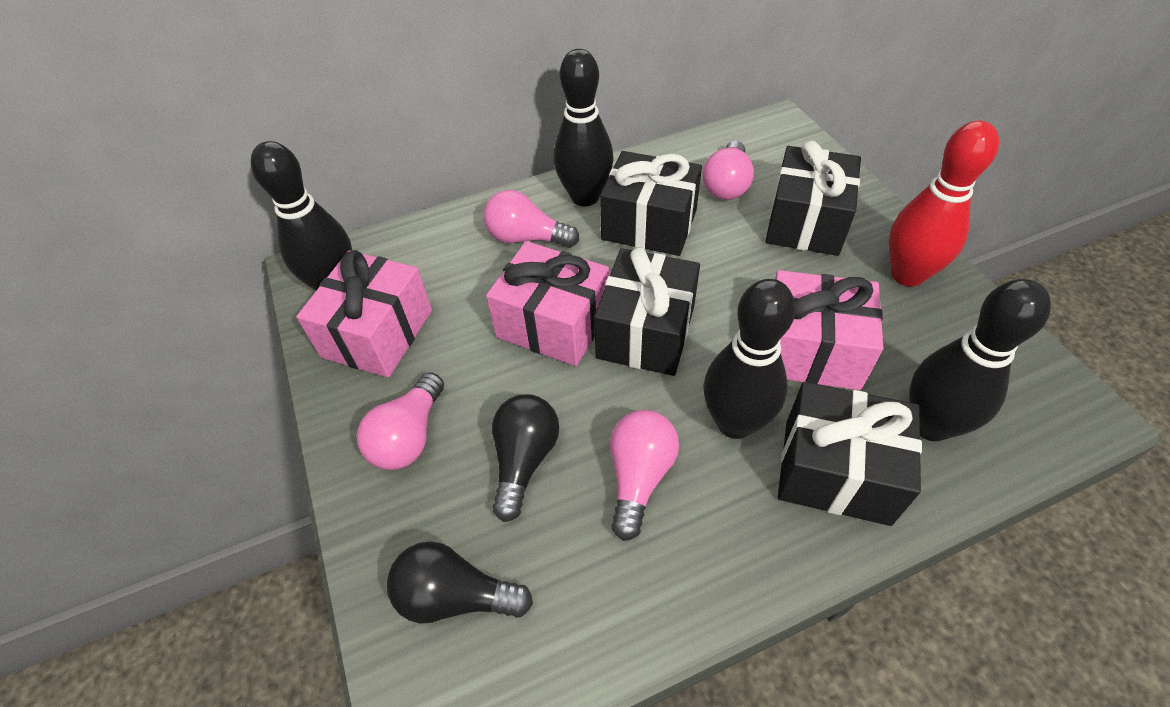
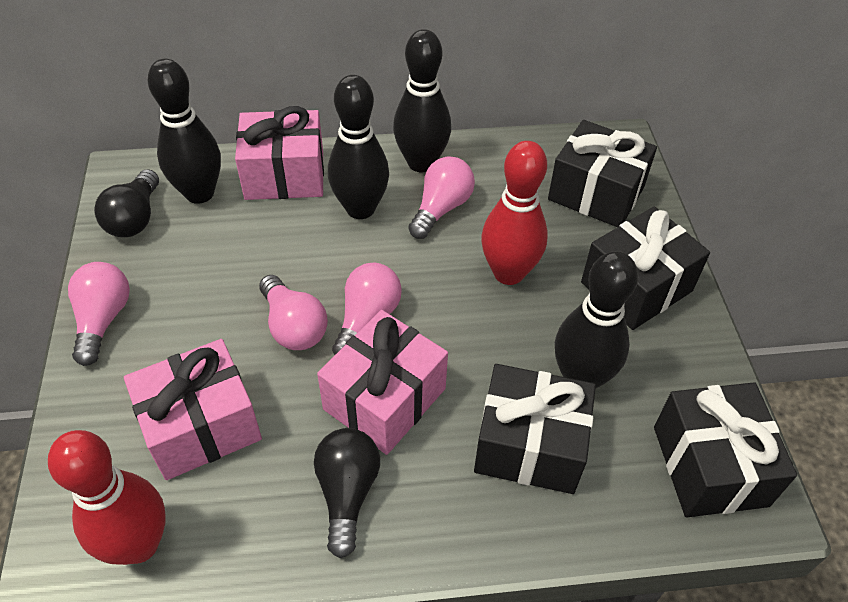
red bowling pin: [889,120,999,287] = 1 -> [48,430,166,565] [481,141,548,285] = 2

